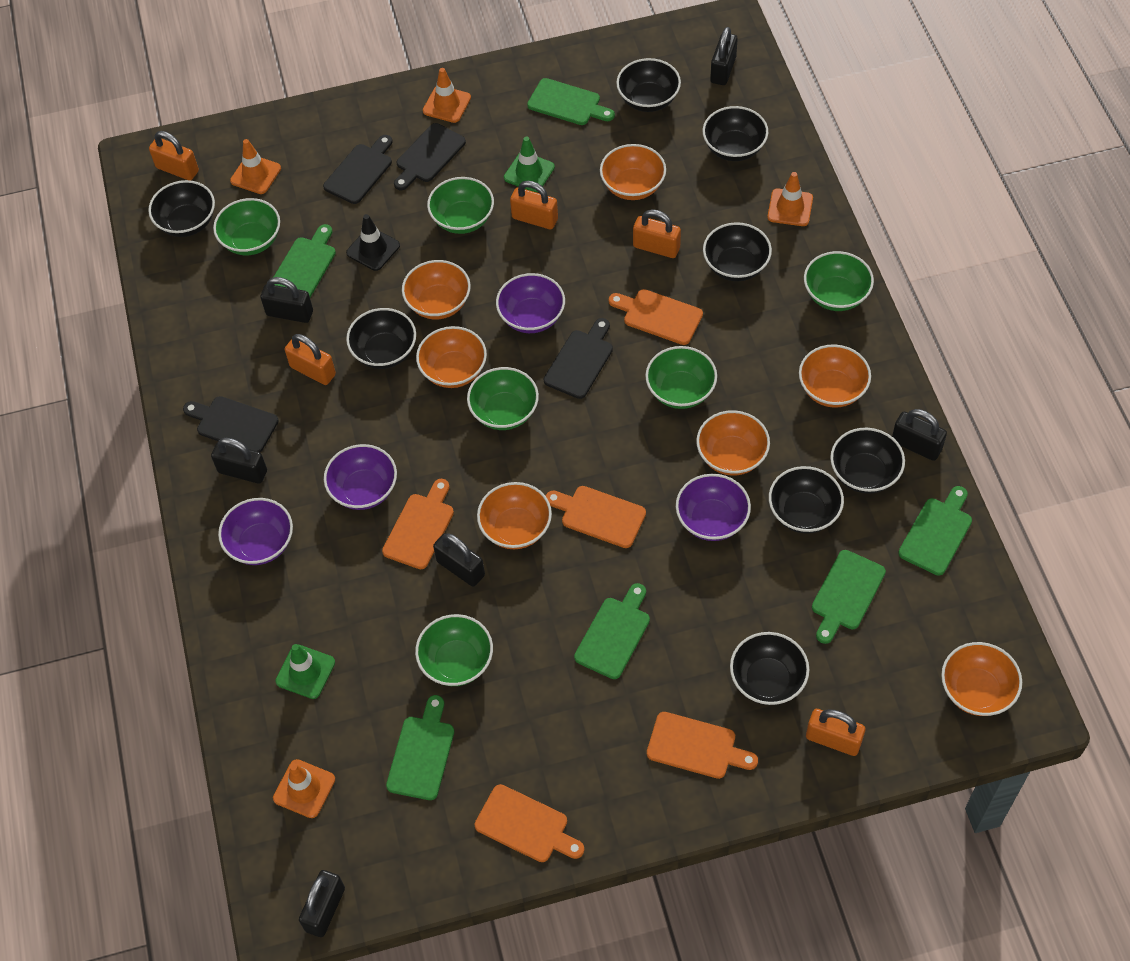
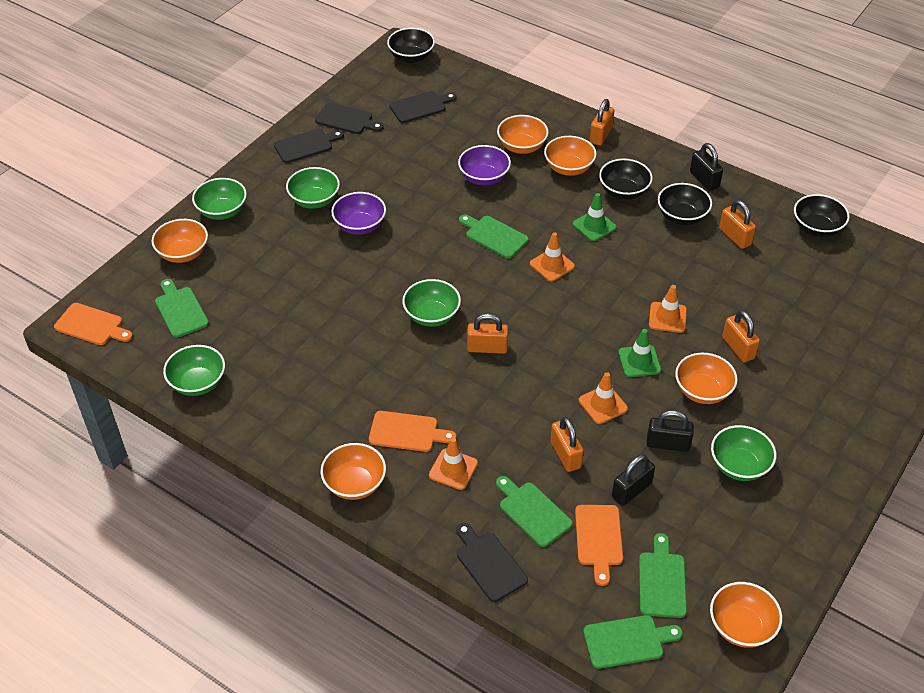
black bowl: [148,180,215,237] [346,308,416,369] [616,58,681,112] [702,106,768,161] [703,222,772,281] [730,632,809,705] [769,466,844,534] [830,428,905,494] = 8 -> [387,28,435,63] [599,159,653,200] [658,183,712,225] [794,194,850,237] = 4
black padlock: [211,438,267,484] [260,277,313,323] [299,870,345,937] [433,533,485,587] [710,27,738,85] [892,409,947,461] = 6 -> [612,454,655,506] [647,410,694,452] [690,143,723,191] = 3
black traffic cone: [346,214,400,271] = 1 -> none = 0
green bowl: [213,198,280,255] [415,614,493,686] [427,177,494,234] [467,367,539,430] [645,346,717,409] [804,251,874,311] = 6 -> [163,345,225,396] [192,178,247,220] [286,167,340,209] [402,279,461,327] [711,425,776,481] = 5
green cutting board: [273,224,336,297] [386,695,454,800] [527,78,615,125] [574,583,650,679] [812,550,886,644] [898,486,972,576] = 6 -> [155,279,209,338] [459,214,529,258] [496,476,573,547] [583,615,683,669] [639,533,687,618] = 5
orange bowl: [402,260,471,319] [416,326,487,388] [477,482,552,549] [600,144,666,200] [696,410,770,476] [799,345,871,408] [941,642,1022,716] = 7 -> [152,219,208,263] [321,443,386,500] [497,115,549,154] [544,136,597,176] [675,353,738,404] [710,582,782,648] = 6
orange cutting board: [382,479,454,569] [475,784,584,862] [546,486,646,548] [609,289,703,345] [647,712,758,779] = 5 -> [54,303,133,345] [369,411,456,452] [575,505,623,586] = 3
purple bowl: [218,498,293,565] [324,444,397,510] [496,273,565,333] [676,474,751,541] = 4 -> [331,192,386,235] [458,145,511,186] = 2

